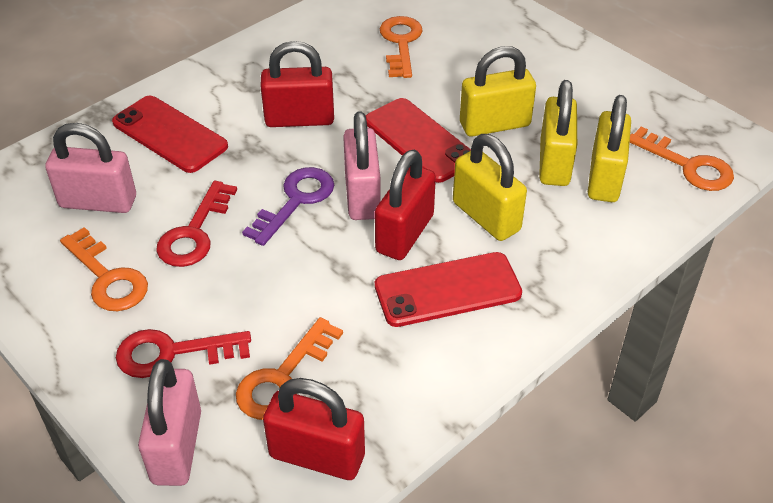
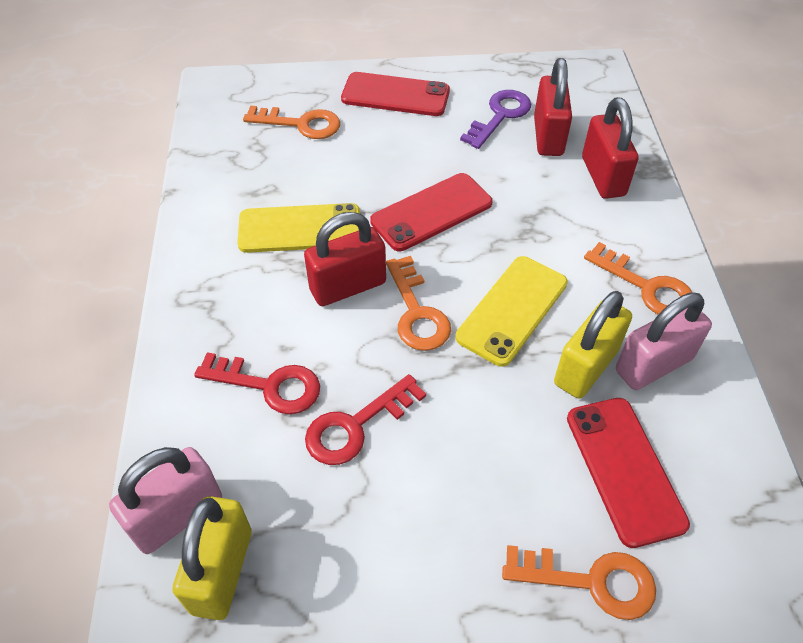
pink padlock: [45,123,136,213] [138,359,201,486] [343,111,381,220] = 3 -> [109,447,222,554] [616,293,712,390] = 2
yellow padlock: [453,134,527,241] [460,46,536,137] [539,80,577,186] [588,95,631,202] = 4 -> [172,496,252,620] [554,291,632,399] = 2
yellow phone: none = 0 -> [237,203,360,253] [456,256,568,367] = 2

